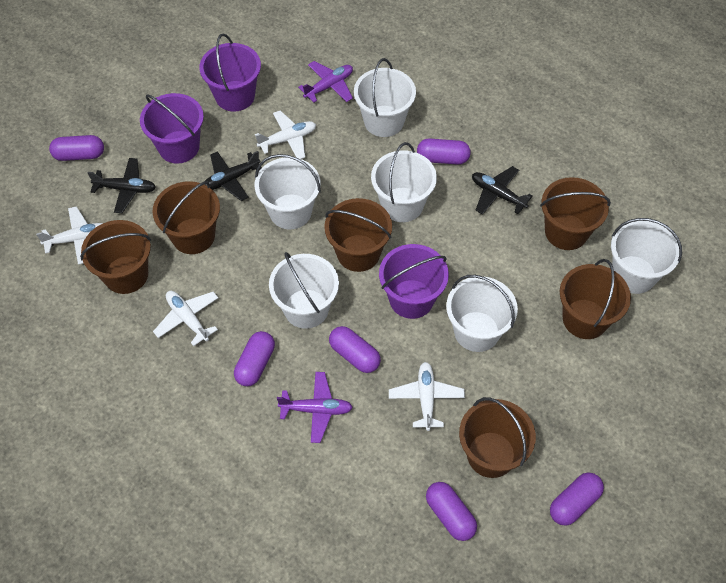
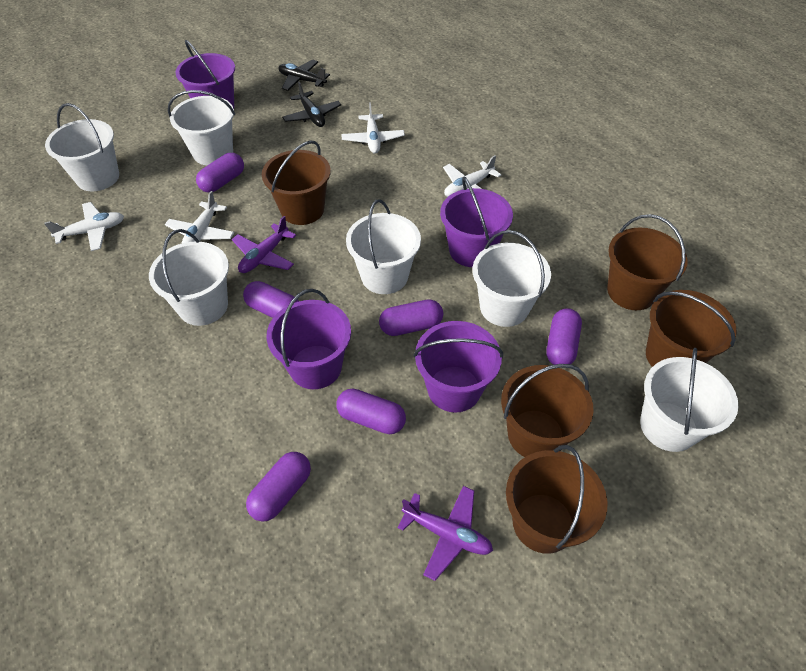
black plane: [88,158,156,213] [204,151,262,201] [472,166,533,215] = 3 -> [278,59,330,91] [282,82,341,127] = 2
brown bucket: [80,220,151,294] [152,181,220,254] [324,198,392,272] [459,397,536,478] [540,177,611,250] [560,259,631,339] = 6 -> [262,140,331,225] [501,364,594,457] [506,445,607,554] [607,214,688,310] [646,290,737,367] = 5
purple bucket: [140,93,204,164] [199,33,261,112] [379,244,449,319] = 3 -> [175,40,235,109] [266,289,351,389] [413,321,503,413] [440,177,513,267] = 4

